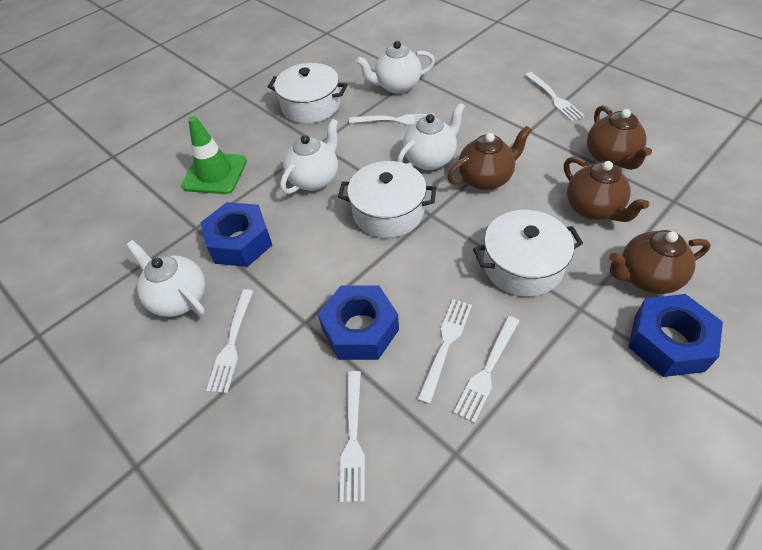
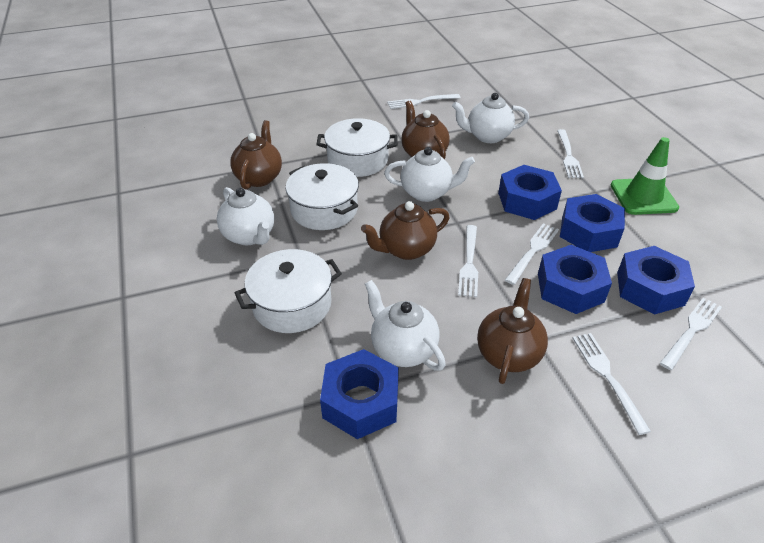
blue nut: [200,202,272,267] [318,285,399,360] [628,294,723,377] = 3 -> [320,349,399,439] [498,165,562,220] [538,245,612,314] [560,194,625,252] [617,246,695,315] = 5

